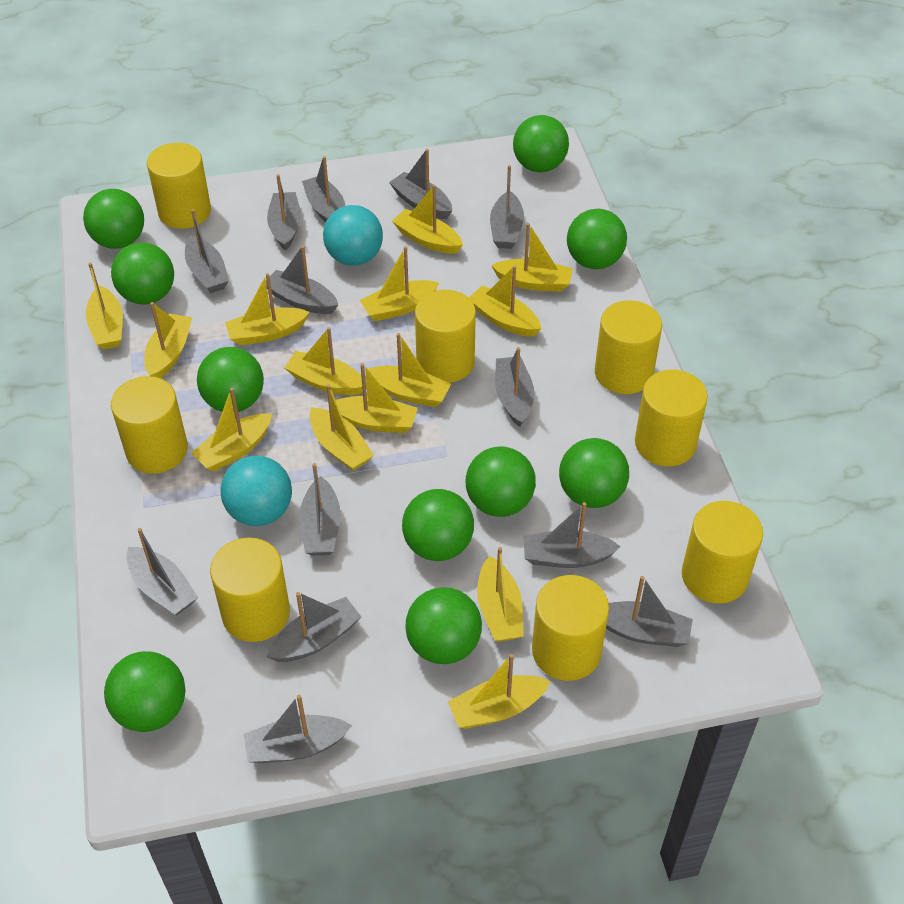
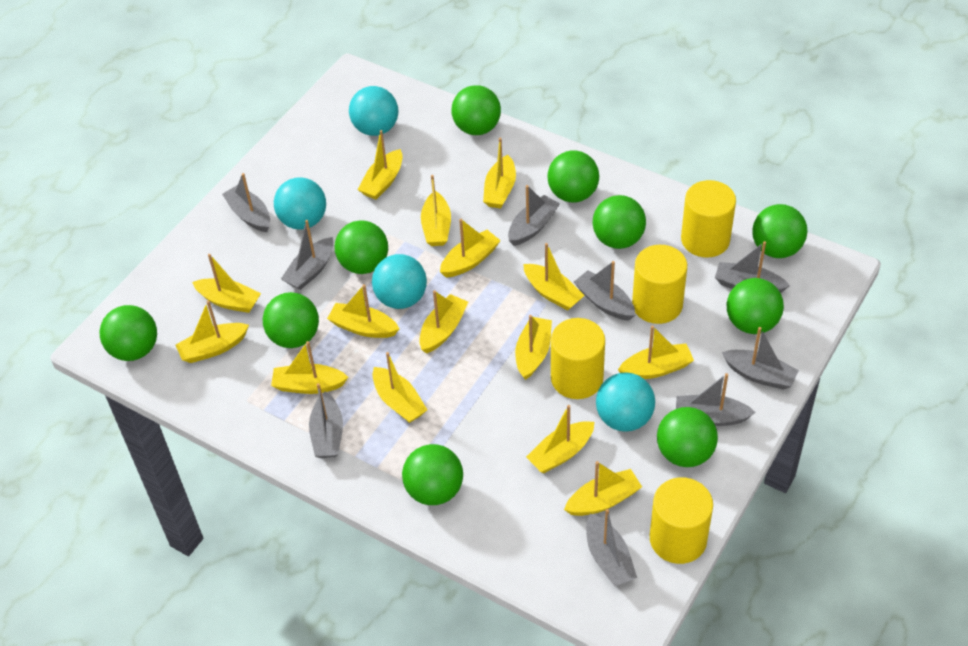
grey boat: [126,528,198,615] [185,209,229,293] [244,695,352,763] [266,245,338,314] [267,174,301,251] [267,592,361,662] [299,463,341,556] [302,156,345,222] [389,149,452,219] [490,165,524,249] [495,347,534,427] [524,502,621,568] [606,576,693,647] = 13 -> [222,173,270,232] [281,220,334,290] [309,383,343,458] [508,185,560,246] [574,261,635,320] [586,509,637,586] [676,373,755,426] [715,241,790,293] [722,327,799,390] = 9
turquoise ball: [221,456,292,526] [323,205,383,266] = 2 -> [274,177,326,230] [349,86,398,136] [372,254,427,309] [596,372,655,432] = 4
yellow boat: [86,262,123,349] [144,302,192,378] [191,388,272,472] [225,273,309,345] [284,327,367,395] [309,384,374,471] [336,363,418,433] [360,246,439,321] [368,333,451,407] [392,185,463,254] [448,654,550,729] [469,266,542,337] [477,547,524,642] [491,223,573,292] = 14 -> [175,301,249,363] [192,254,261,313] [271,341,348,394] [327,284,399,338] [358,130,403,200] [372,352,427,423] [419,290,468,353] [421,175,451,246] [440,219,501,278] [483,138,516,208] [515,315,552,380] [523,243,585,311] [526,405,594,473] [564,461,642,516] [618,326,694,379] = 15
yellow cylinder: [111,376,188,474] [147,143,211,229] [210,538,290,642] [415,290,476,383] [532,575,609,681] [595,300,662,394] [635,370,708,467] [682,501,763,604] = 8 -> [551,318,605,399] [632,245,687,324] [650,477,713,564] [681,180,736,257] = 4

